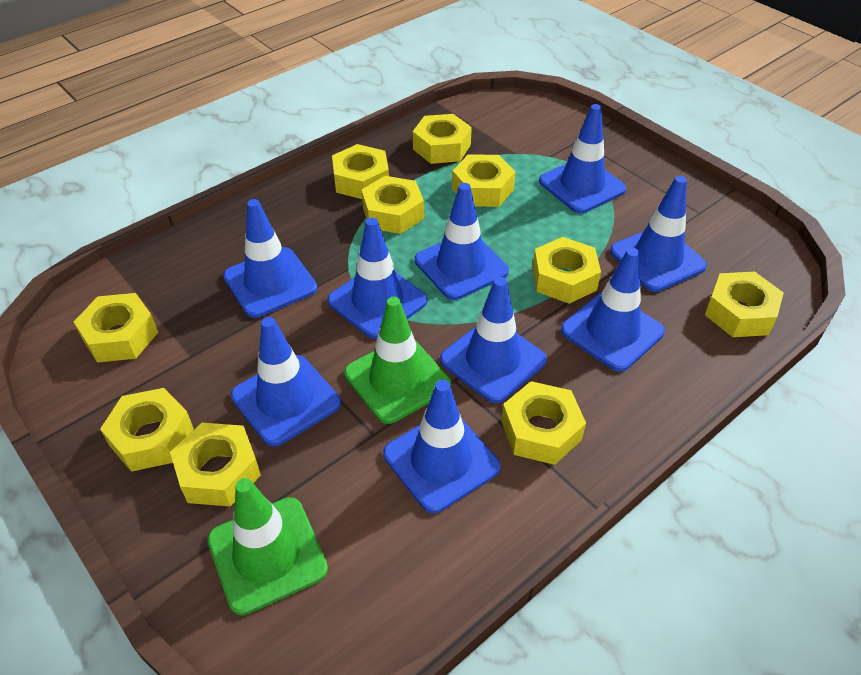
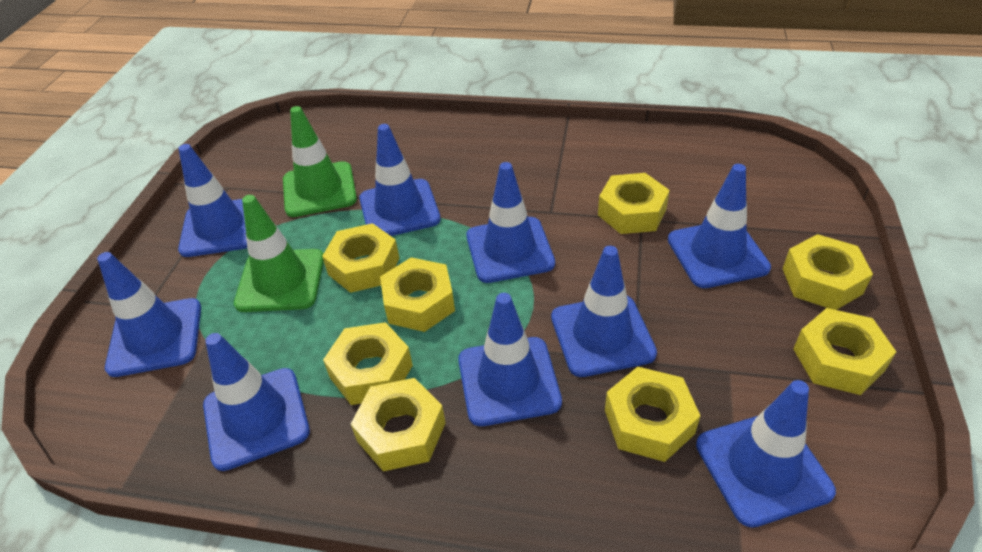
yellow nut: [74,293,158,363] [100,388,194,472] [170,423,261,507] [332,144,389,199] [361,176,424,234] [413,114,472,164] [452,154,516,207] [501,381,586,465] [532,237,601,304] [705,272,784,337] = 10 -> [322,223,400,293] [323,322,413,405] [351,378,446,471] [380,257,455,332] [598,173,670,234] [605,367,700,462] [782,234,873,310] [793,308,896,395] = 8

